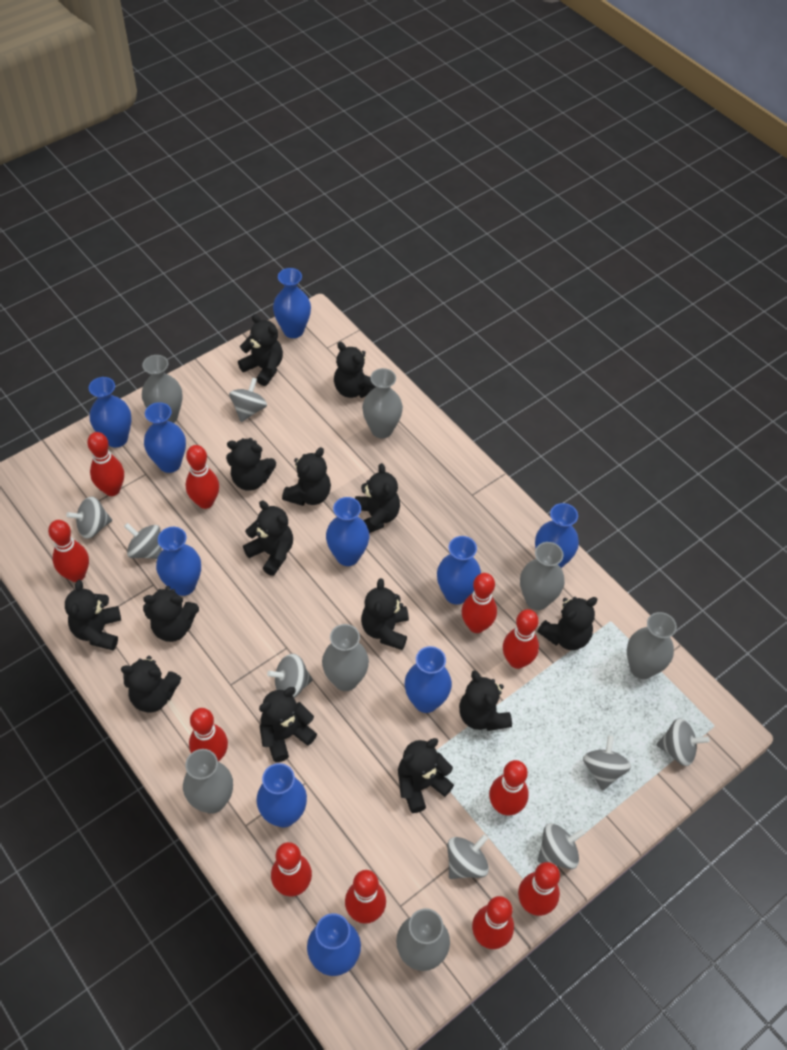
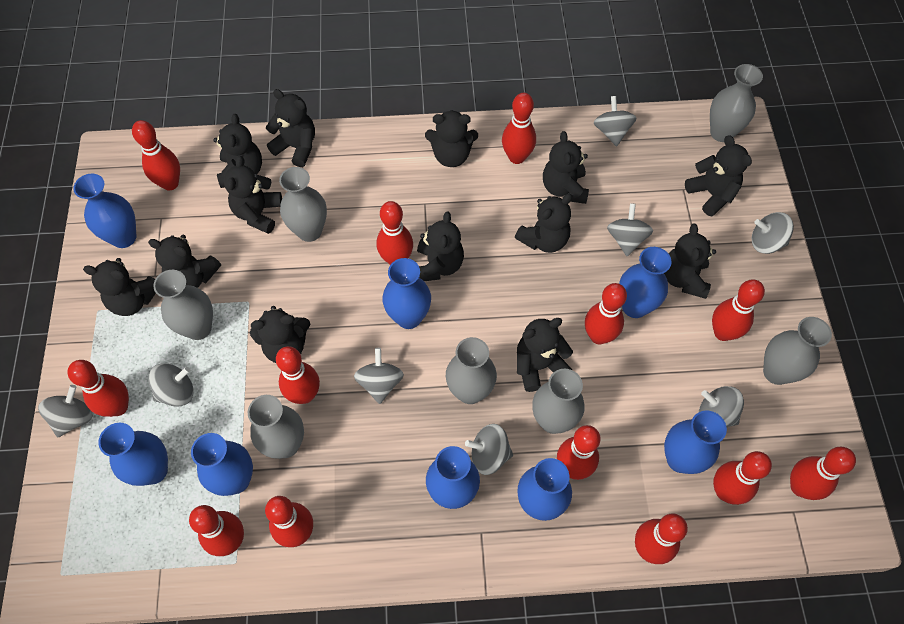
black teddy bear: [65,580,121,650] [121,656,182,712] [143,586,199,642] [226,438,276,491] [238,314,283,386] [243,501,293,576] [259,687,317,762] [282,447,331,506] [334,342,376,398] [355,463,400,533] [361,578,409,650] [398,738,454,813] [459,670,512,731] [537,597,597,650] = 14 -> [83,258,156,316] [148,235,221,288] [213,114,262,188] [224,156,282,234] [250,306,310,363] [266,89,315,167] [417,211,464,281] [425,110,478,167] [515,194,573,253] [517,318,573,392] [543,131,589,204] [664,224,716,299] [685,135,752,216] = 13
blue vase: [89,377,132,448] [144,402,186,473] [156,527,201,596] [256,763,307,827] [273,268,311,338] [307,913,361,976] [326,497,369,566] [405,646,452,713] [437,536,481,605] [535,503,579,568] = 10 -> [73,174,137,248] [98,423,168,486] [191,433,253,496] [382,258,431,329] [426,446,480,509] [517,458,572,521] [619,247,671,318] [664,410,727,474] = 8
red bowling pin: [48,520,89,582] [87,432,124,496] [186,445,219,509] [189,708,228,762] [271,842,312,897] [345,870,386,924] [461,573,497,633] [472,896,514,949] [489,760,529,816] [503,609,539,669] [518,862,560,916] = 11 -> [67,360,129,417] [132,120,180,190] [189,505,244,556] [265,496,313,547] [276,346,320,404] [377,201,413,265] [502,93,536,164] [557,425,601,480] [585,283,627,345] [635,513,688,564] [712,279,765,341] [713,451,772,505] [790,447,856,500] = 13

